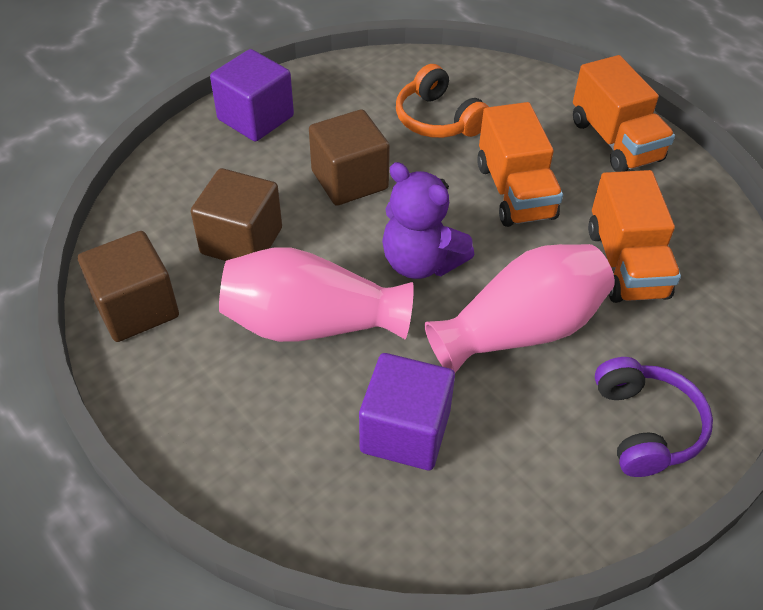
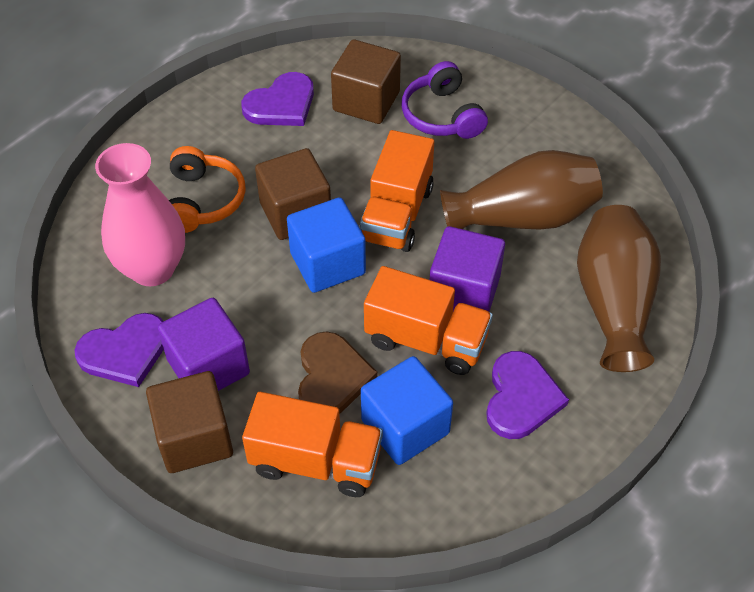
blue cube: none = 0 -> [287,197,366,293] [361,356,453,465] = 2
brown heart: none = 0 -> [298,331,377,414] = 1
brown vase: none = 0 -> [440,150,603,230] [577,205,661,372] = 2
pink vase: [219,247,414,342] [424,244,615,373] = 2 -> [95,143,185,286] = 1
purple heart: none = 0 -> [75,313,164,387] [241,72,314,126] [486,351,569,439] = 3
purple teddy bear: [382,162,474,279] = 1 -> none = 0

